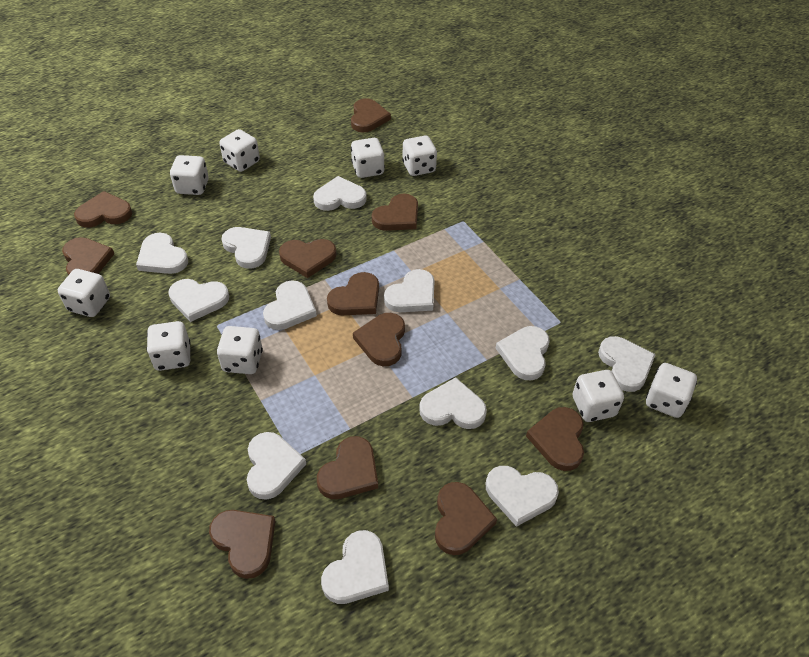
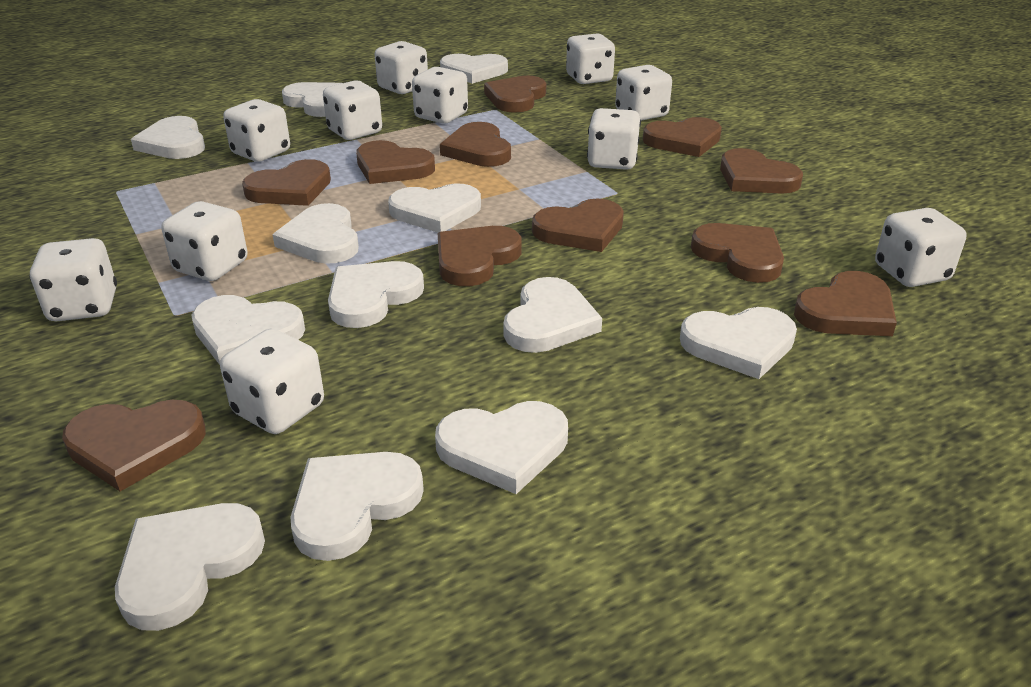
white dice: [58,269,110,317] [147,321,191,371] [170,155,209,195] [217,326,263,374] [220,129,260,172] [351,138,385,178] [402,135,437,176] [572,370,624,422] [646,363,697,418] = 9 -> [30,238,117,321] [162,201,248,281] [220,328,324,434] [223,99,290,162] [323,81,382,140] [375,41,428,94] [412,67,468,124] [566,33,615,84] [587,108,641,170] [615,65,672,121] [875,208,967,287] = 11

